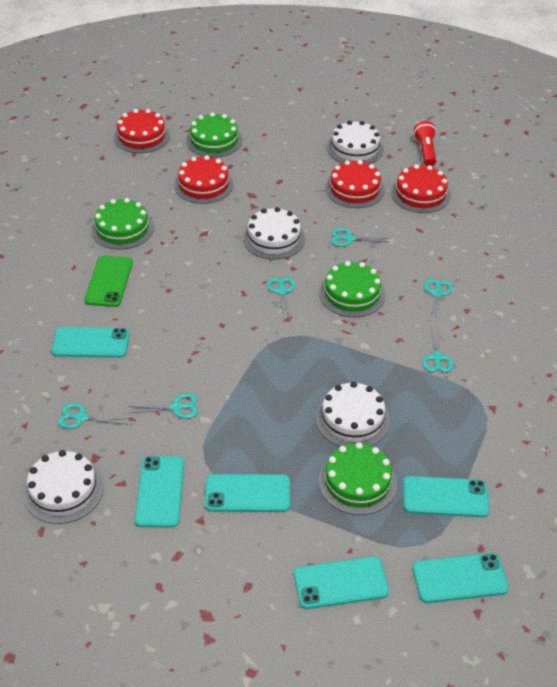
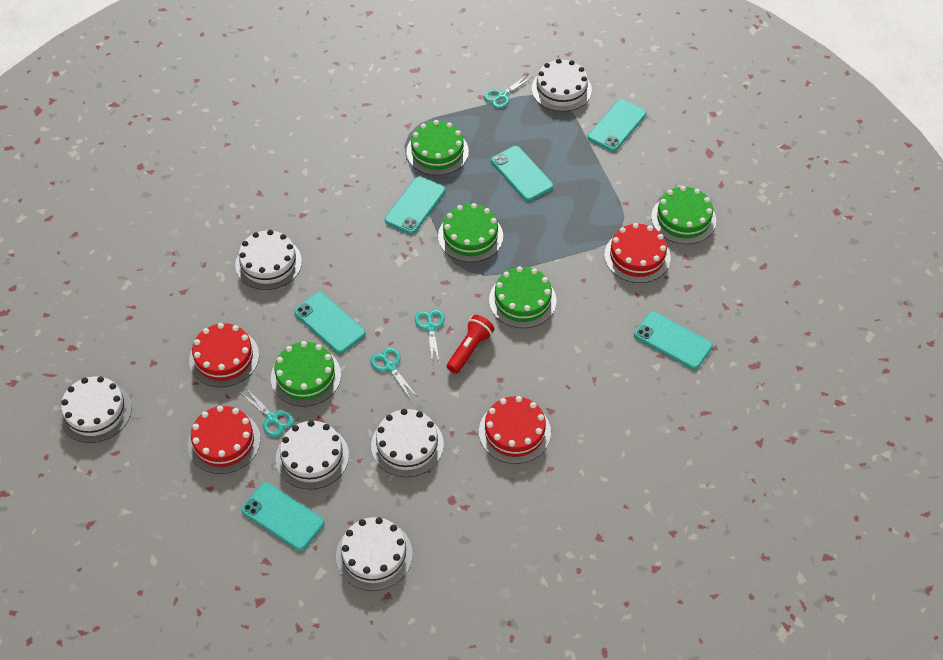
green cake: [91,198,154,250] [186,112,243,157] [318,442,397,515] [319,261,385,317] = 4 -> [271,341,341,407] [406,120,469,176] [438,203,503,262] [489,266,556,328] [651,186,716,244] = 5
green phone: [84,256,133,307] = 1 -> none = 0
turquoise scissors: [58,403,130,429] [128,393,198,419] [267,277,296,321] [331,228,391,247] [423,326,454,373] [424,278,453,322] = 6 -> [241,388,294,437] [370,347,416,400] [415,309,444,361] [484,75,533,108] = 4
white cake: [23,450,104,524] [243,207,305,260] [316,382,390,446] [327,121,384,164] = 4 -> [59,376,132,443] [235,230,302,290] [276,420,349,490] [336,517,413,591] [371,409,444,477] [532,59,592,112] = 6

